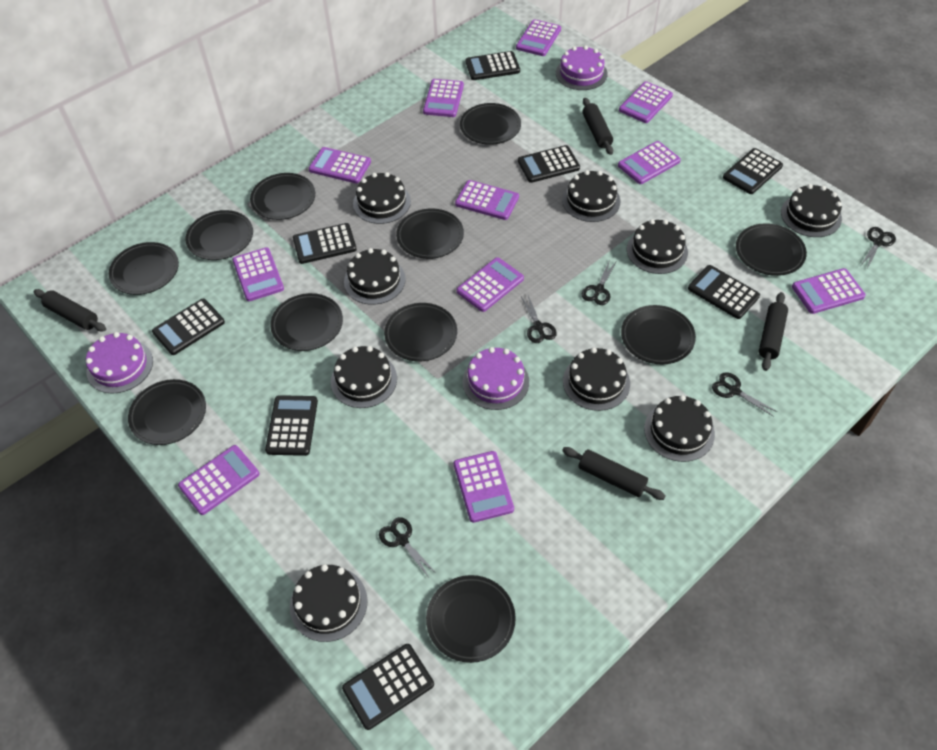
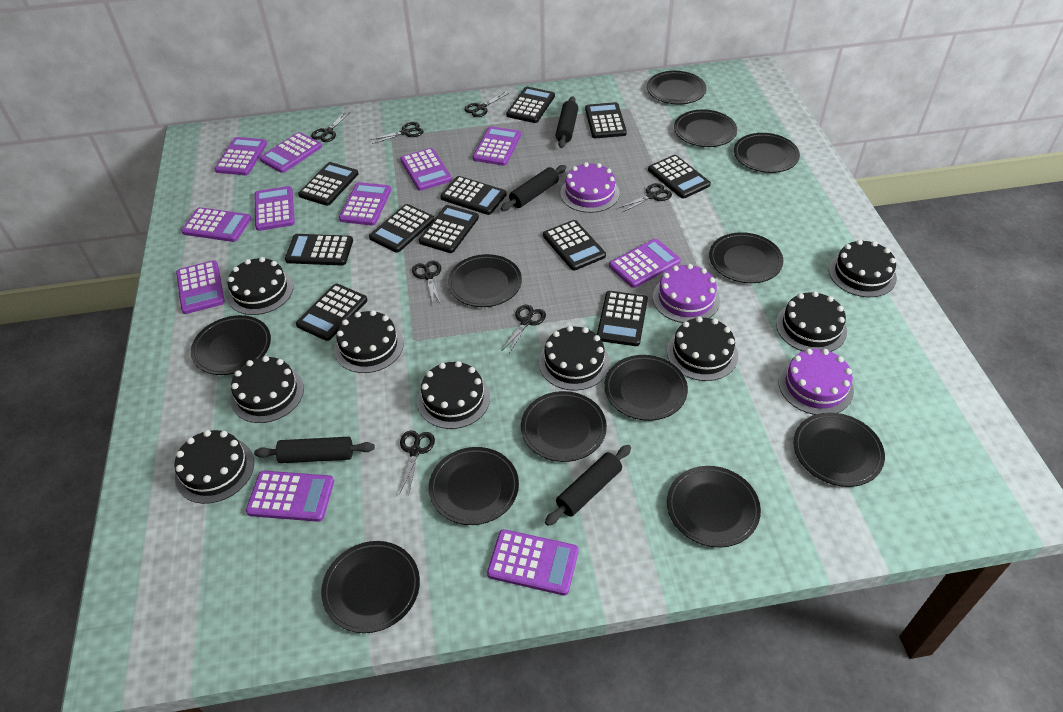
black calculator: [152,299,225,355] [265,395,318,456] [293,223,357,264] [342,644,434,730] [466,51,520,80] [518,145,580,183] [688,265,760,319] [723,148,783,194] = 8 -> [285,234,353,266] [296,284,367,341] [298,162,358,206] [369,204,434,253] [419,205,479,253] [440,176,507,215] [506,87,555,123] [543,220,606,271] [585,102,627,138] [597,291,648,346] [648,155,711,199] = 11
black plate: [109,242,179,295] [128,379,206,445] [185,210,253,260] [250,173,315,220] [270,293,343,351] [384,303,457,361] [396,208,464,259] [426,575,516,663] [460,103,521,145] [621,305,696,365] [736,223,807,276] = 11 -> [191,315,271,375] [321,541,420,633] [429,447,519,525] [448,254,522,307] [521,391,607,462] [604,355,688,421] [647,71,707,104] [667,466,761,547] [674,109,737,147] [709,232,783,283] [734,133,800,173] [793,412,885,487] = 12
black scissors: [379,517,436,576] [521,295,557,343] [582,260,616,305] [712,372,778,417] [861,227,896,269] = 5 -> [311,112,350,142] [370,122,424,144] [399,430,435,496] [412,261,441,304] [464,92,509,117] [502,305,546,353] [618,183,672,212] = 7

